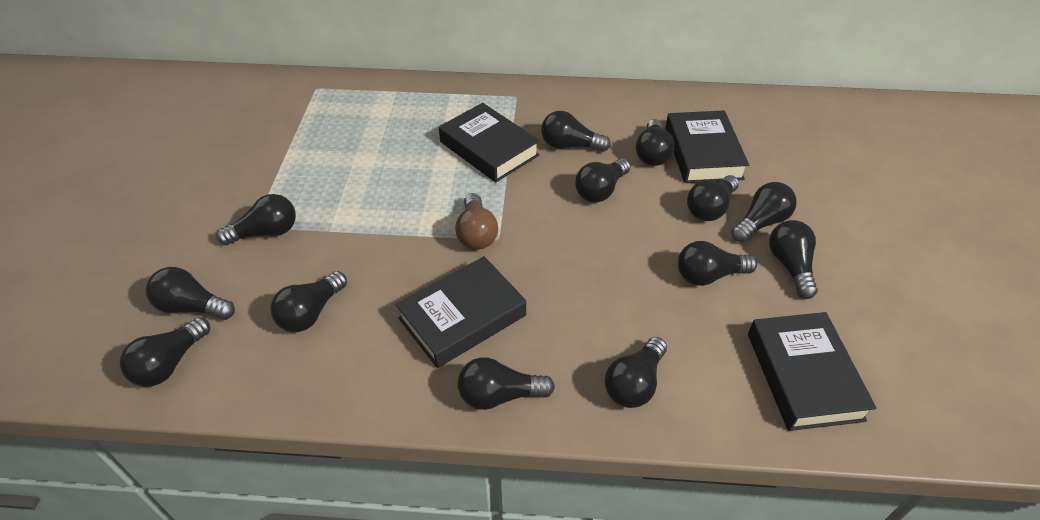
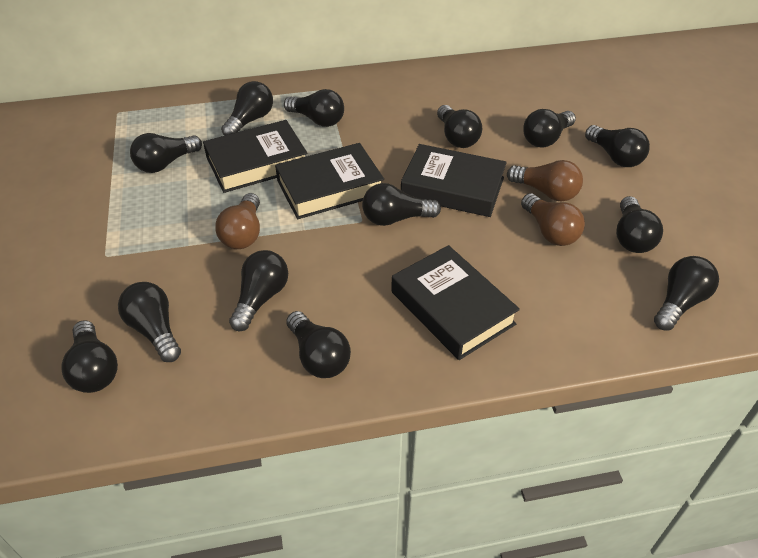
brown light bulb: [455,193,498,250] = 1 -> [215,193,260,249] [507,160,583,202] [521,193,585,246] = 3

